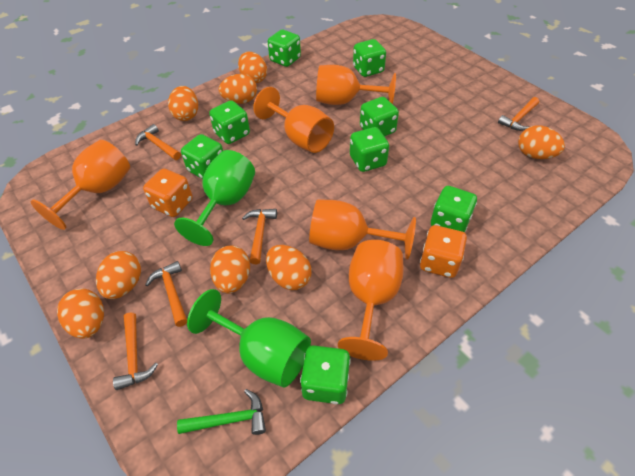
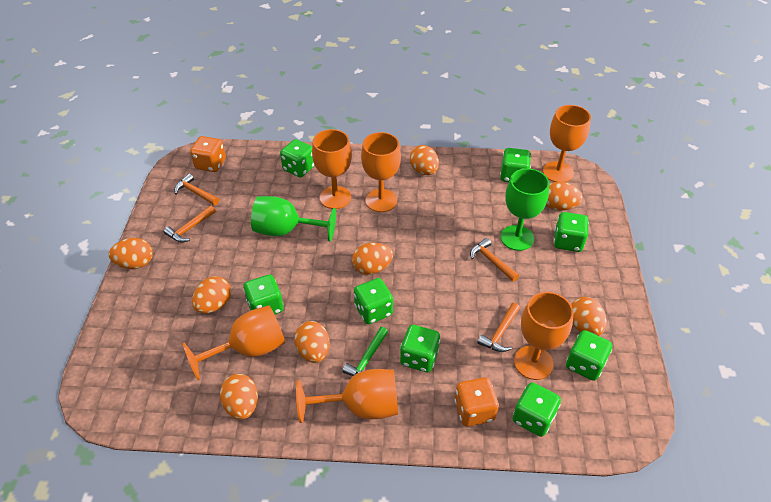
orange goblet: [31,140,130,230] [253,87,334,153] [309,199,416,260] [316,65,396,105] [338,240,403,361] = 5 -> [183,305,285,380] [296,369,398,423] [312,129,352,209] [361,132,401,212] [514,292,574,380] [543,105,591,182] = 6
orange hammer: [113,313,158,390] [135,124,181,160] [145,261,187,327] [242,209,277,264] [498,97,539,131] = 5 -> [164,205,216,243] [174,174,219,205] [470,238,519,281] [478,303,520,352] = 4

